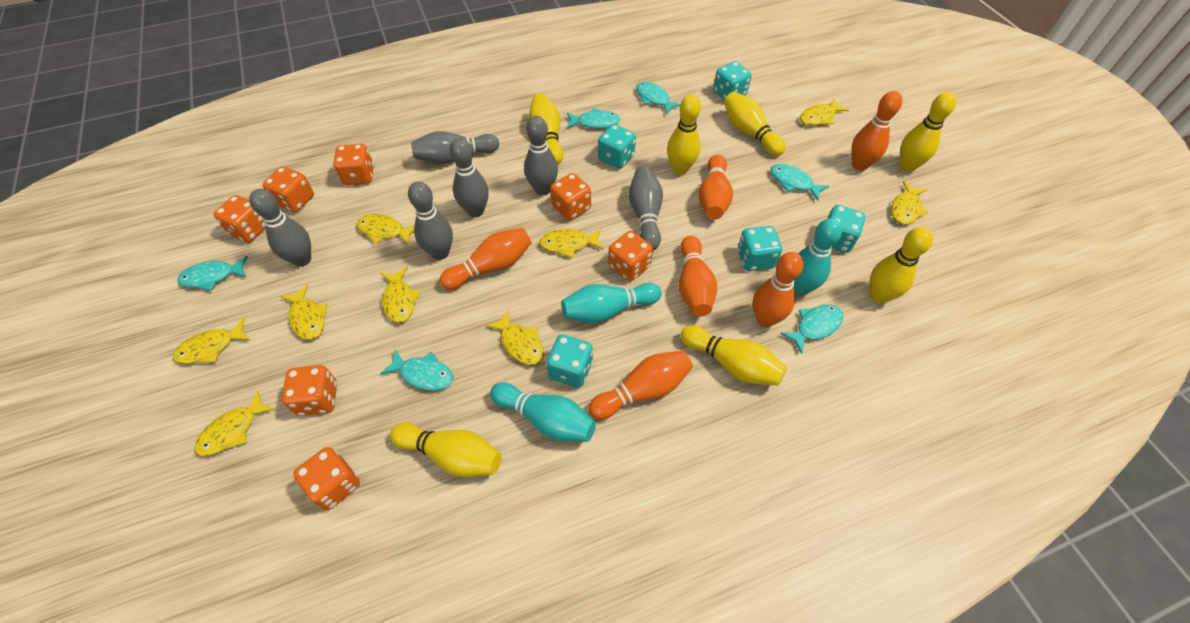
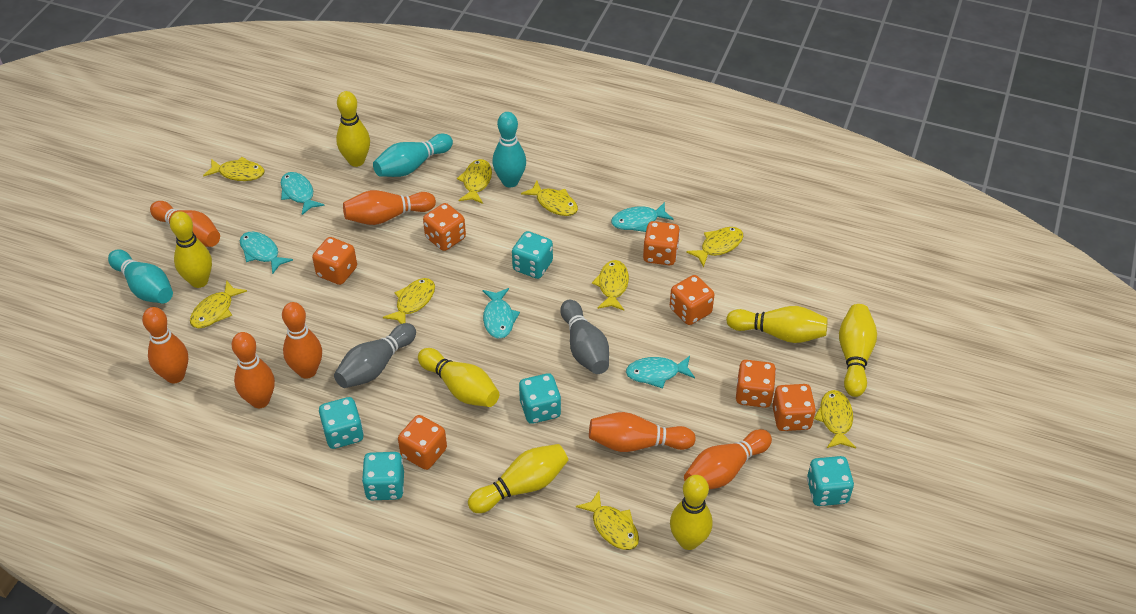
grey bowling pin: [249,189,311,267] [408,181,453,260] [411,131,499,164] [450,138,489,217] [524,116,558,195] [629,167,663,250] = 6 -> [334,323,416,388] [560,300,609,374] = 2
orange bowling pin: [439,228,532,290] [588,350,693,420] [679,236,717,317] [698,155,733,220] [753,252,804,327] [851,91,902,171] = 6 -> [142,307,188,383] [150,201,220,247] [232,332,275,408] [282,302,322,379] [343,190,436,225] [589,412,696,452] [684,429,772,489] = 7
turquoise fish: [177,256,248,291] [380,350,453,391] [567,108,620,129] [636,82,680,114] [770,164,829,200] [781,304,843,354] = 6 -> [240,232,293,274] [281,172,325,215] [483,288,520,339] [611,202,674,232] [626,356,695,388] = 5

